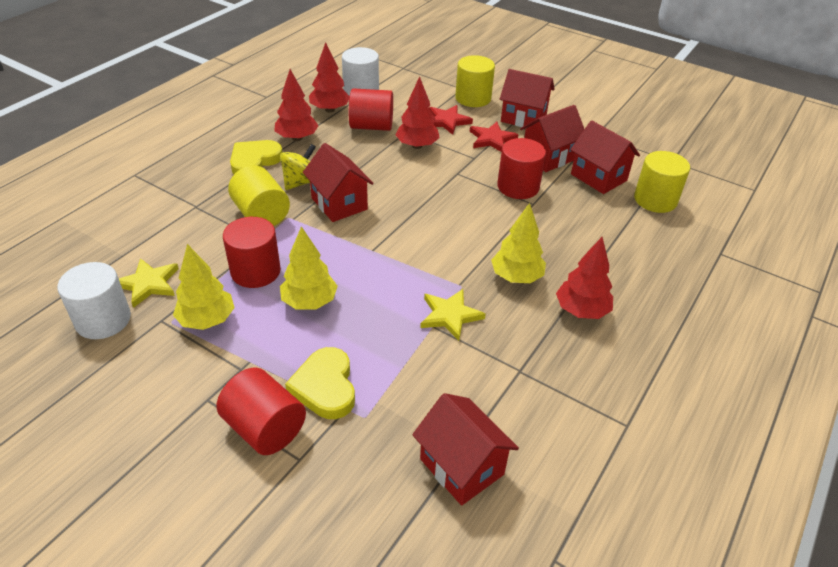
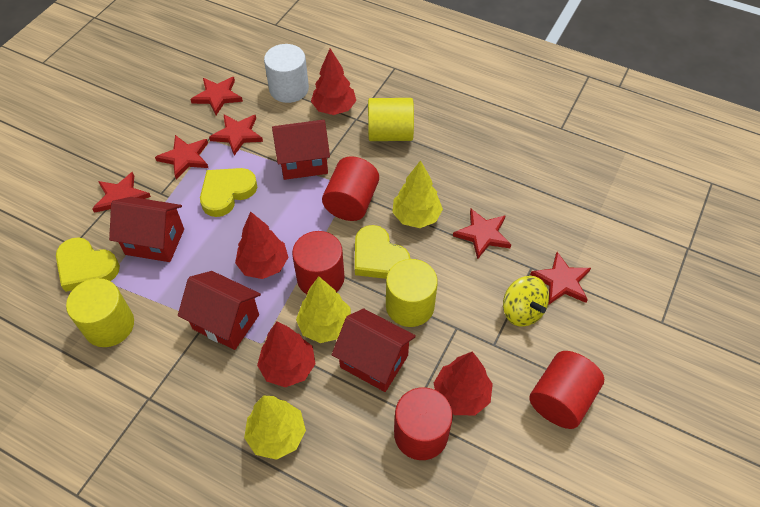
red house: [303,143,374,222] [412,393,519,506] [500,69,555,127] [520,105,584,172] [570,121,640,194] = 5 -> [109,197,184,262] [178,271,261,350] [272,120,330,180] [332,308,416,392] = 4
red star: [429,105,473,135] [470,122,519,152] = 2 -> [92,172,151,213] [155,135,208,179] [190,77,243,115] [209,114,263,156] [453,209,511,260] [530,252,591,305] = 6
white cylinder: [57,262,131,339] [342,47,379,96] = 2 -> [264,44,309,103] = 1
yellow heart: [230,140,283,174] [285,347,355,419] = 2 -> [56,237,120,292] [200,168,257,217] [355,225,410,279] = 3
yellow star: [119,258,179,308] [420,289,486,341] = 2 -> none = 0

